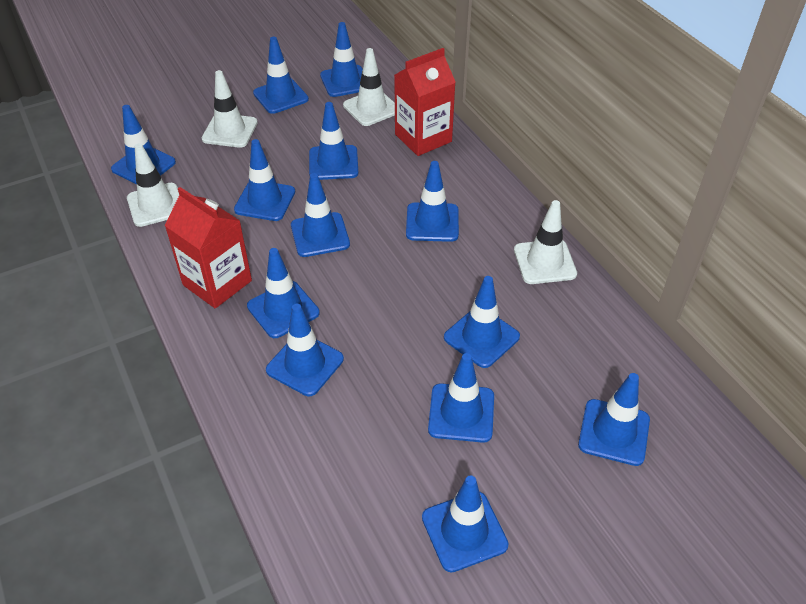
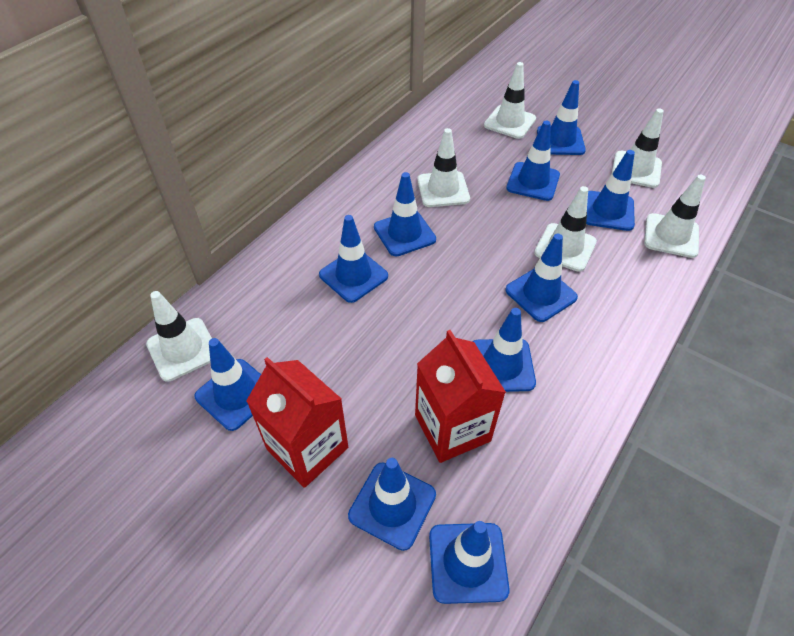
blue traffic cone: [111,105,176,185] [234,139,295,221] [247,248,320,338] [253,37,309,114] [266,304,344,396] [291,173,350,257] [309,102,359,180] [320,22,363,97] [406,161,459,242] [422,476,509,572] [428,353,494,443] [444,276,520,368] [578,373,650,466] = 13 -> [194,338,261,431] [319,215,388,303] [348,458,436,551] [374,172,436,257] [429,521,510,604] [472,308,536,392] [505,234,578,322] [506,120,560,201] [537,80,586,155] [586,150,635,231] = 10
white traffic cone: [127,143,179,227] [202,70,258,148] [343,48,395,126] [514,200,577,284] = 4 -> [146,291,212,382] [417,128,470,207] [484,62,536,139] [534,186,597,272] [612,108,664,188] [644,175,706,258] = 6

